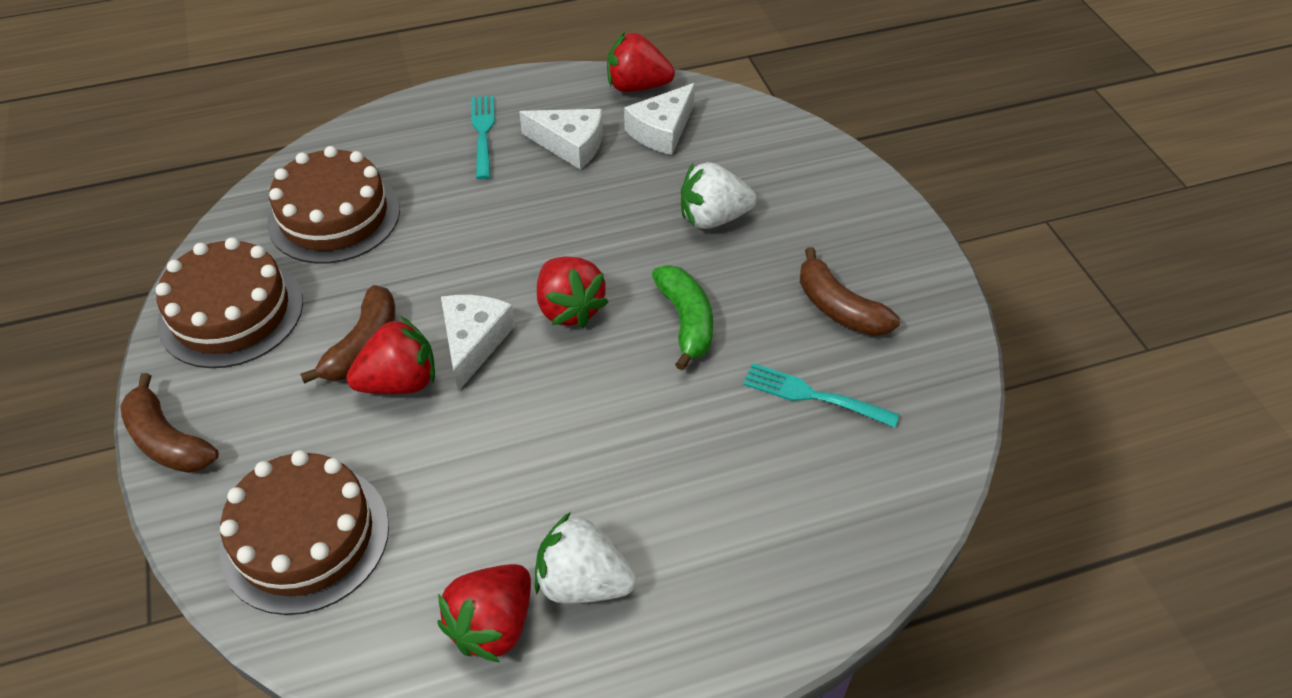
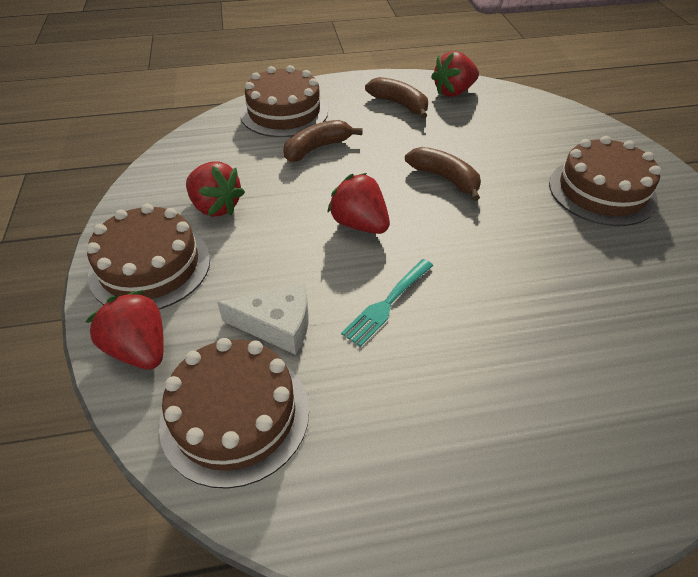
brown cake: [155,237,303,368] [219,450,389,615] [267,146,400,264] = 3 -> [86,204,210,309] [159,338,309,489] [240,65,328,137] [549,136,661,226] = 4
green banana: [652,265,713,371] = 1 -> none = 0
turquoise fork: [471,96,495,179] [743,363,900,428] = 2 -> [341,259,433,347] = 1
white cheese: [441,295,515,392] [519,109,603,170] [624,83,695,155] = 3 -> [217,284,308,355] = 1
white strawberry: [535,512,636,604] [681,162,757,229] = 2 -> none = 0

